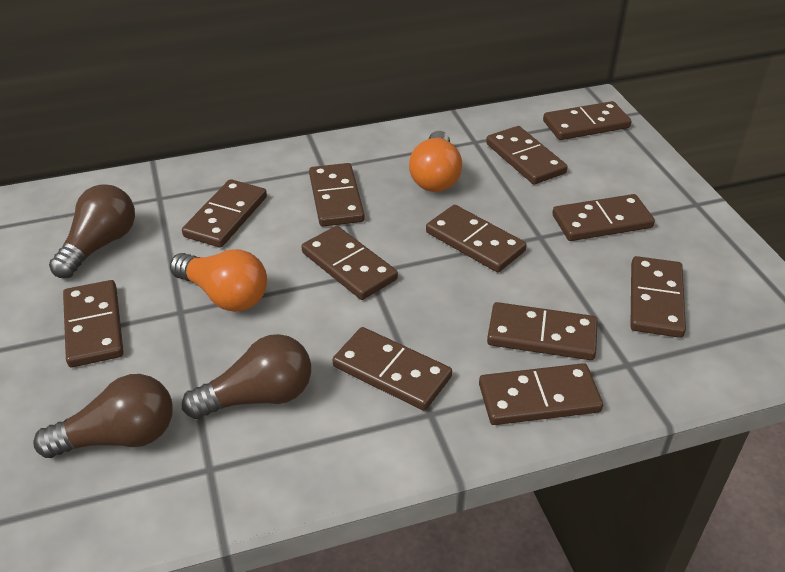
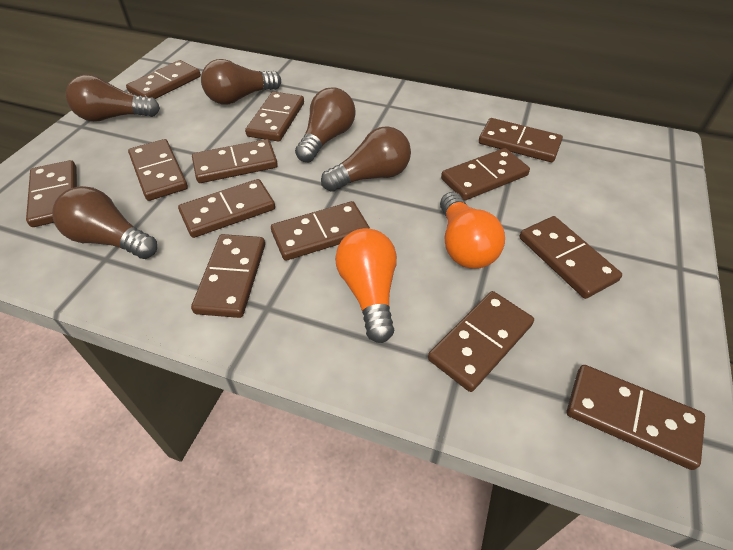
brown domino: [63,280,123,367] [182,179,267,248] [301,226,398,300] [309,163,365,227] [332,327,452,411] [426,205,526,272] [479,363,603,425] [486,126,568,184] [487,302,598,360] [543,101,631,140] [552,194,655,241] [630,256,686,338] = 12 -> [26,160,77,227] [126,60,201,99] [128,139,188,201] [178,179,275,238] [191,234,265,318] [192,139,278,183] [245,92,304,142] [271,201,370,261] [428,291,534,392] [441,148,530,201] [479,118,563,162] [520,216,622,299] [567,365,705,470] = 13
brown light bulb: [33,374,173,458] [49,184,135,278] [182,334,311,419] = 3 -> [52,186,157,259] [65,75,160,122] [201,59,281,105] [295,87,356,162] [321,126,411,192] = 5

